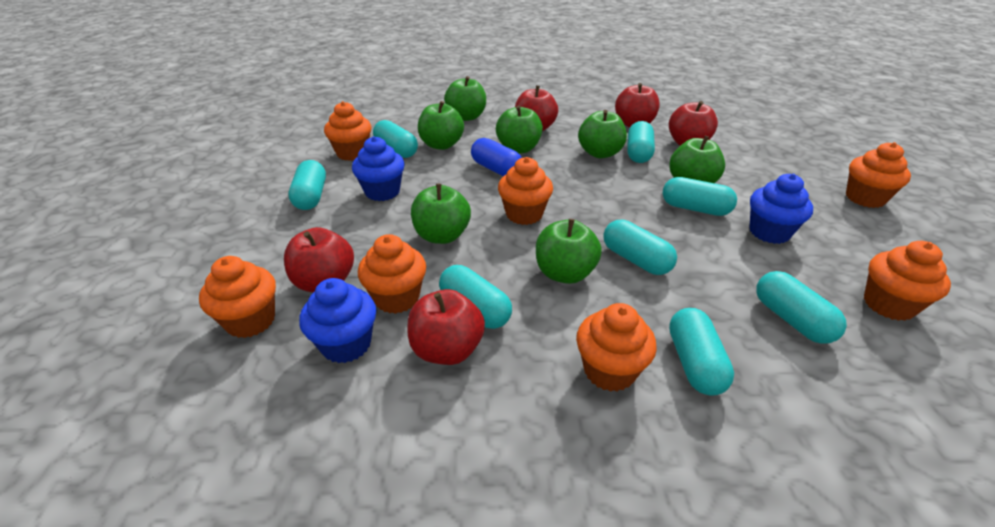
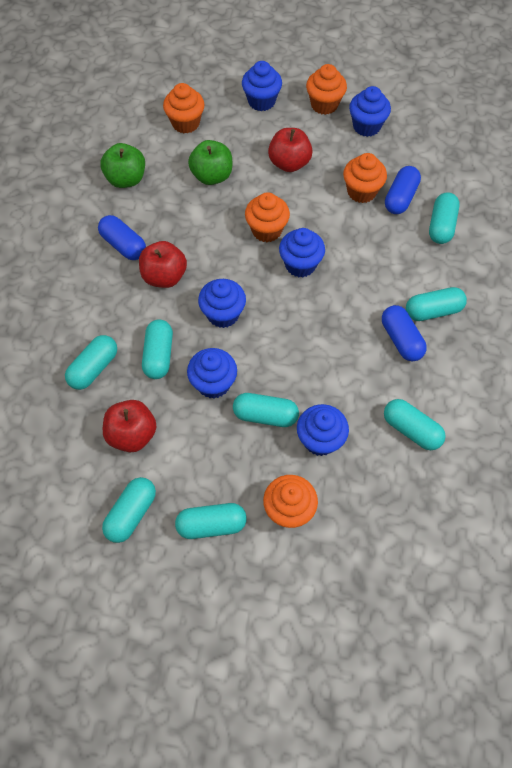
blue capsule: [471,138,522,176] = 1 -> [98,215,146,260] [382,305,427,361] [385,166,421,214] = 3
blue cupcake: [299,278,376,363] [352,136,405,201] [750,174,813,244] = 3 -> [187,348,237,398] [198,279,246,328] [242,61,282,111] [279,228,325,277] [297,404,349,456] [349,86,391,137] = 6
green apple: [411,184,471,244] [418,101,464,150] [444,76,486,121] [496,105,543,153] [536,219,602,284] [578,110,627,158] [669,136,725,183] = 7 -> [100,143,145,188] [188,140,232,185] = 2
orange cupcake: [199,256,276,338] [324,101,371,161] [358,234,426,314] [498,157,553,225] [576,303,657,392] [846,142,911,208] [864,241,951,321] = 7 -> [163,83,205,134] [245,192,290,242] [263,475,318,528] [306,64,347,115] [343,153,387,203] = 5
red apple: [284,227,354,292] [408,289,485,365] [515,86,558,131] [615,83,660,128] [669,101,718,146] = 5 -> [103,400,157,452] [139,241,187,288] [268,128,313,172] = 3

